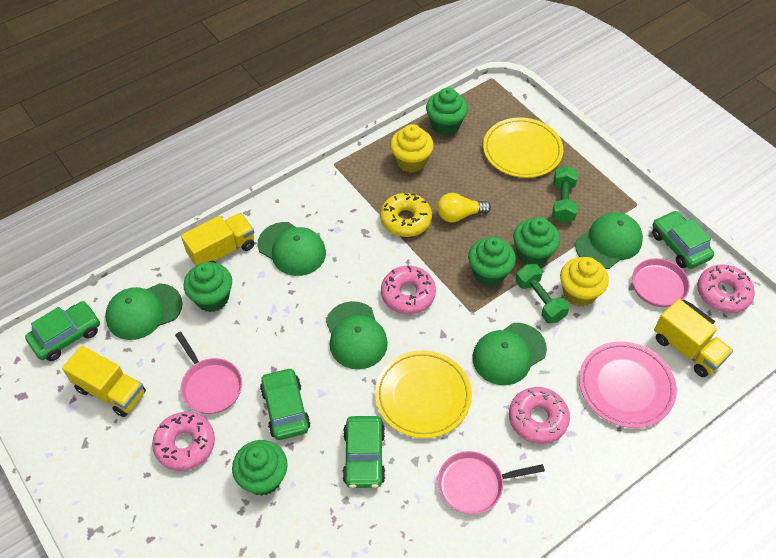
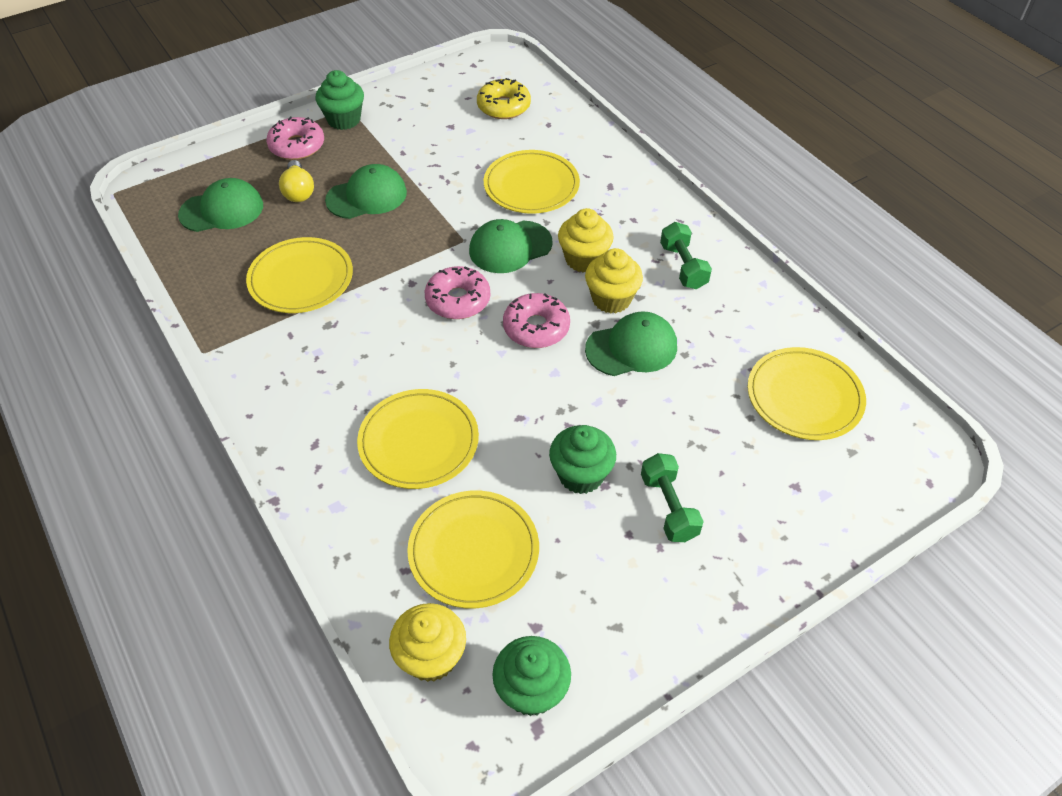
green cap: [105,283,183,340] [258,222,326,276] [326,301,388,369] [472,323,547,385] [575,212,643,269] = 5 -> [178,178,263,232] [325,164,407,219] [469,219,553,273] [585,311,677,376] = 4
green car: [25,301,100,361] [260,367,311,440] [342,416,385,488] [652,211,714,269] = 4 -> none = 0
green cupcake: [184,262,232,312] [232,440,288,496] [426,88,468,136] [468,237,516,286] [513,217,560,266] = 5 -> [316,70,364,130] [492,636,571,716] [549,425,616,494] = 3
pink donut: [152,412,215,471] [381,265,436,314] [509,387,570,444] [697,264,755,313] = 4 -> [266,117,324,160] [425,266,490,319] [503,293,570,348] = 3
pink pan: [175,332,242,414] [438,451,545,514] [632,258,715,324] = 3 -> none = 0
pink plate: [579,341,677,428] = 1 -> none = 0
yellow cupcake: [390,124,434,173] [560,257,609,307] = 2 -> [389,603,466,682] [558,208,614,272] [585,248,643,313] = 3
yellow plate: [375,350,472,438] [483,117,563,178] = 2 -> [246,237,353,313] [357,389,479,489] [407,490,539,608] [484,150,580,214] [748,347,866,440] = 5
yellow truck: [62,346,146,417] [181,213,255,266] [654,299,733,377] = 3 -> none = 0

